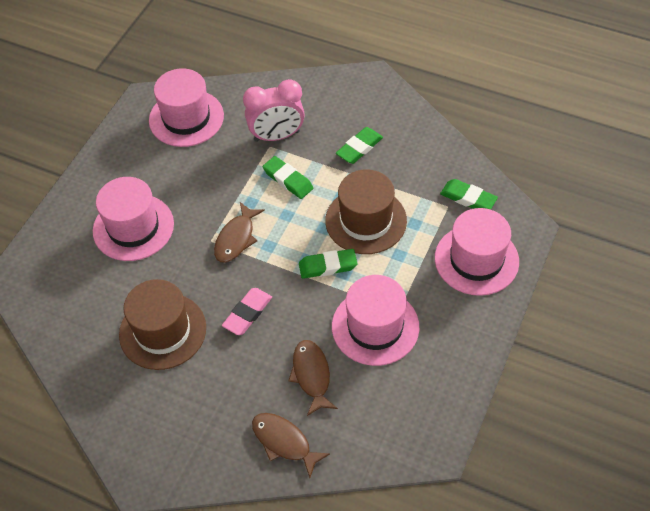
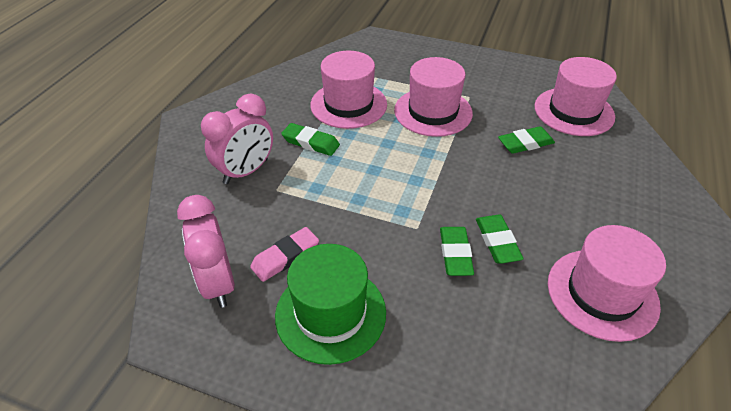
brown fish: [214,202,265,263] [252,413,330,478] [288,340,338,416] = 3 -> none = 0
brown hat: [119,279,206,370] [325,169,407,254] = 2 -> none = 0
green hat: none = 0 -> [275,244,386,365] = 1
pink clock: [243,79,305,142] = 1 -> [177,195,235,308] [201,94,273,184] = 2

